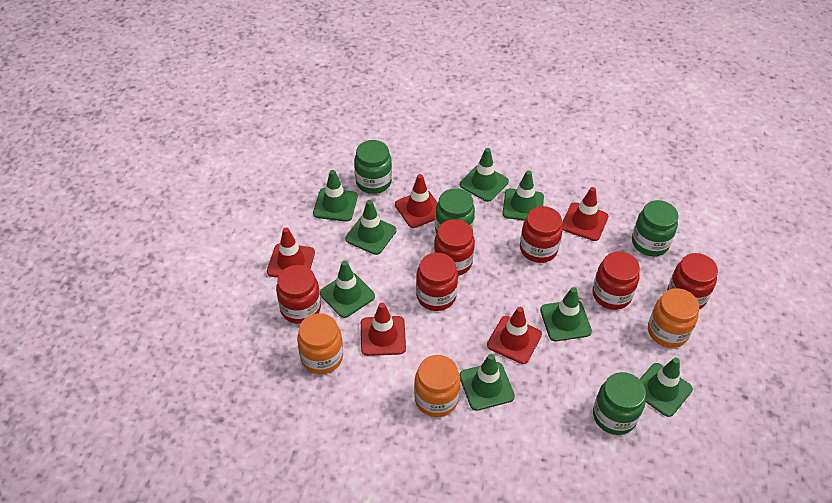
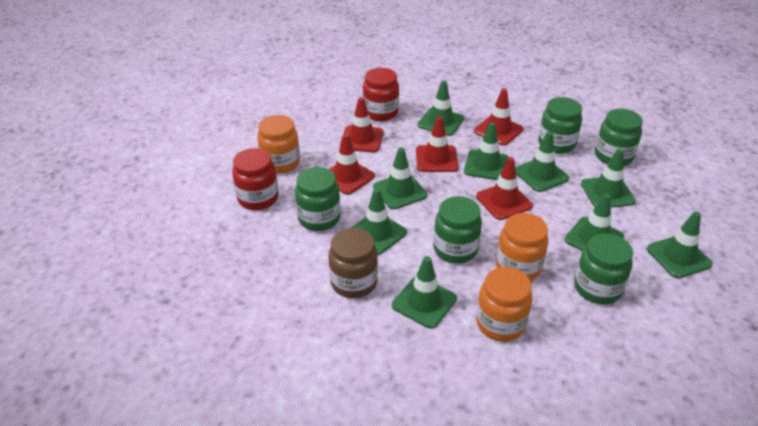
brown jar: none = 0 -> [328,228,378,298] = 1
green jar: [354,140,392,194] [435,188,475,234] [593,372,646,435] [632,200,679,256] = 4 -> [295,167,340,231] [433,196,482,263] [538,97,582,154] [574,233,633,304] [595,109,643,166] = 5
green traffic cone: [313,170,358,222] [320,261,375,318] [345,200,396,255] [459,354,515,411] [460,148,509,202] [502,170,544,221] [540,287,592,341] [640,358,693,417] = 8 -> [351,188,407,255] [373,147,427,209] [392,256,457,329] [418,81,464,136] [464,122,509,180] [515,131,569,192] [565,193,624,251] [581,149,636,208] [647,211,713,279] = 9
red jar: [276,265,321,324] [416,253,458,311] [434,219,475,276] [520,206,563,263] [592,252,640,310] [667,253,718,310] = 6 -> [232,148,279,210] [363,68,399,121] = 2

